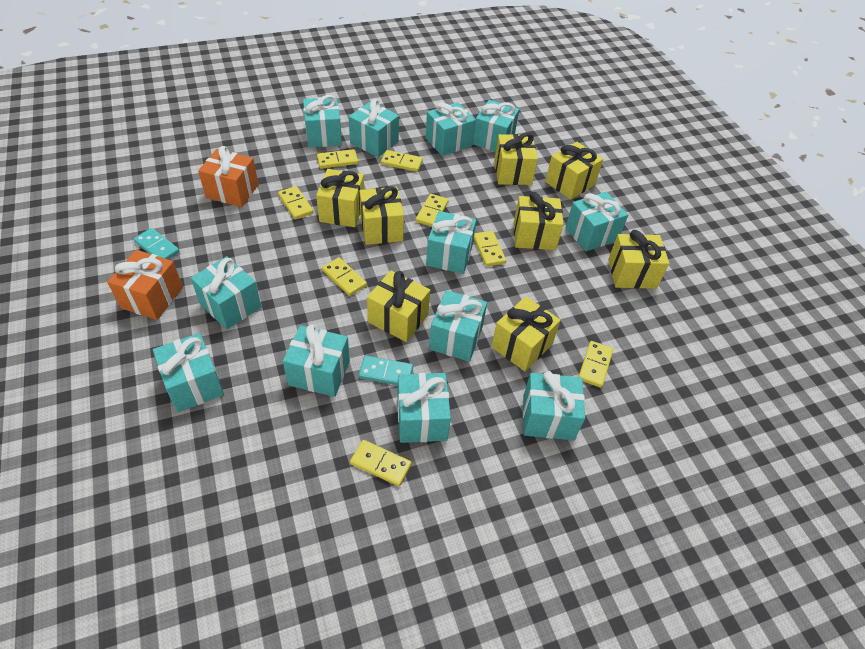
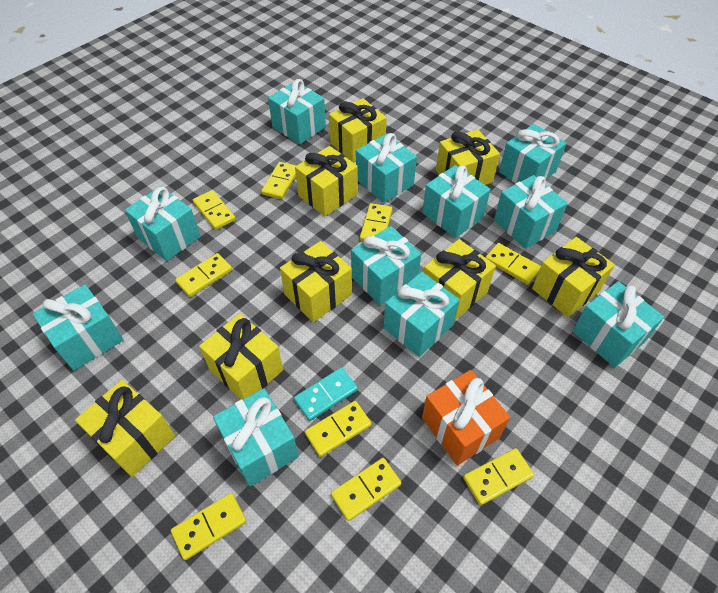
orange gift: [107,250,183,320] [198,146,259,207] = 2 -> [422,370,510,466] = 1
turquoise domino: [134,228,180,259] [359,355,413,385] = 2 -> [294,367,358,421] = 1
turquoise gift: [153,333,224,412] [191,256,262,330] [283,325,350,397] [303,95,342,148] [349,99,399,157] [397,373,451,443] [426,102,476,156] [426,211,476,274] [429,290,487,362] [473,100,519,152] [523,371,585,440] [565,192,628,251] = 12 -> [33,284,124,371] [125,186,201,261] [213,388,299,486] [268,79,326,144] [351,226,421,305] [356,133,417,203] [384,272,460,357] [422,165,491,238] [494,175,568,249] [499,124,567,183] [572,281,664,368] = 11
yellow domino: [278,186,314,219] [317,149,358,169] [322,257,367,296] [350,440,412,486] [381,150,423,172] [416,194,449,227] [474,231,506,266] [578,341,613,388] = 8 -> [171,493,246,560] [175,253,232,297] [193,190,236,230] [261,162,296,199] [305,401,371,457] [331,458,401,521] [360,203,392,241] [463,448,534,505] [485,243,541,285] = 9

